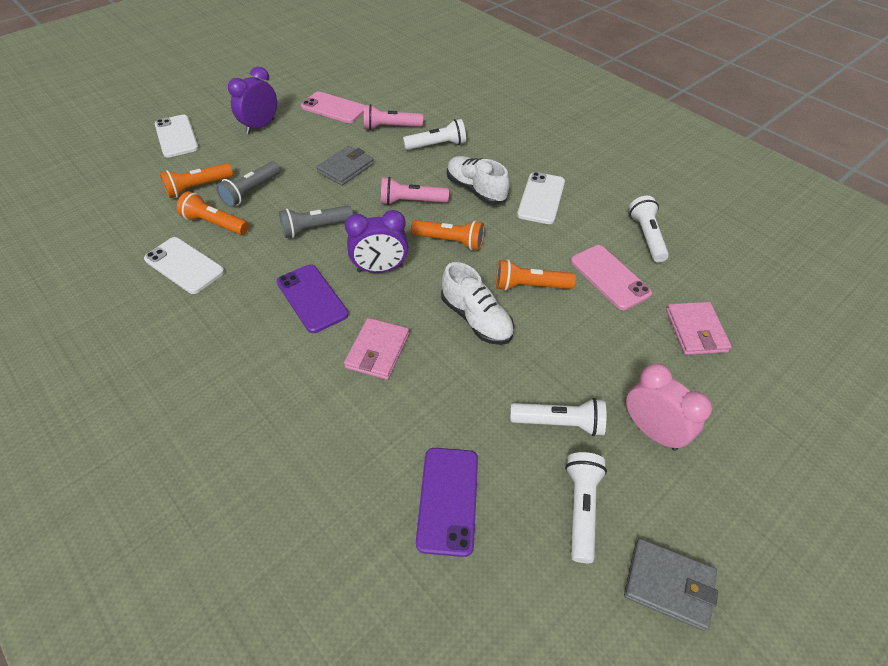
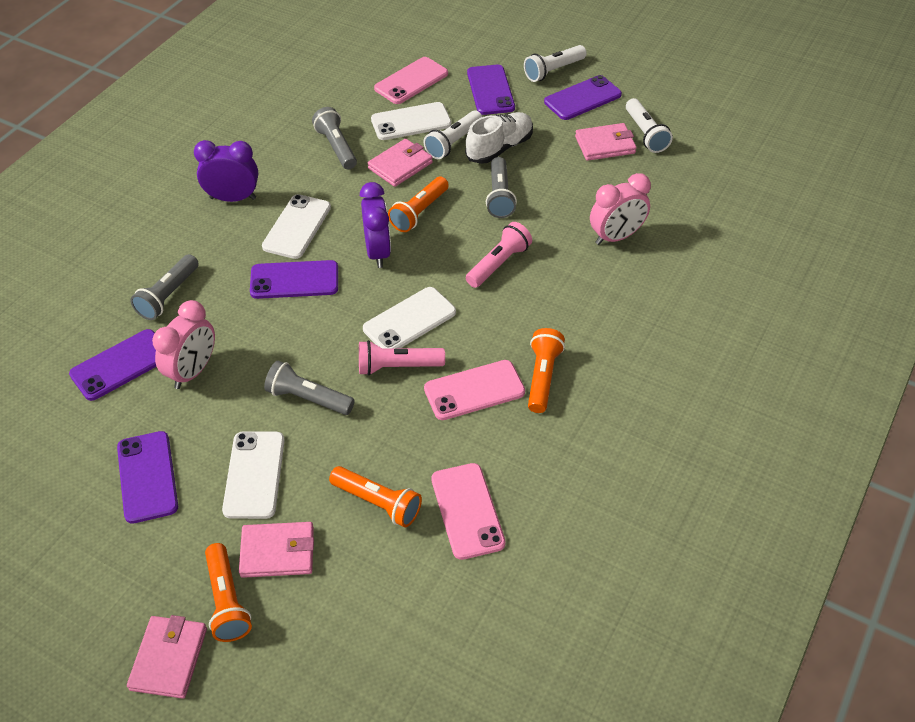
grey flashlight: [216,161,280,207] [279,206,353,238] = 2 -> [130,254,199,320] [264,361,355,415] [312,107,357,169] [486,157,517,218] = 4
grey wallet: [316,146,374,186] [624,538,718,631] = 2 -> none = 0
pink clock: [626,363,712,451] = 1 -> [152,300,215,389] [590,173,651,245] = 2
pink phone: [301,92,364,123] [571,245,652,310] = 2 -> [374,57,448,104] [424,360,525,420] [431,463,506,560] = 3
pink wallet: [344,318,409,380] [666,302,732,355] = 2 -> [127,615,207,699] [239,522,314,578] [368,139,433,187] [575,123,637,161] = 4
purple phone: [277,264,349,333] [416,448,478,557] = 2 -> [69,329,156,401] [117,431,178,524] [250,260,338,299] [467,65,515,115] [544,75,622,120] = 5
white flashlight: [403,119,466,150] [510,398,606,436] [565,452,607,563] [629,196,669,262] = 4 -> [423,110,482,159] [524,45,587,82] [626,98,673,153] = 3
white phone: [144,237,225,294] [155,115,199,158] [517,172,565,224] = 3 -> [222,431,285,519] [262,194,331,259] [363,287,456,349] [371,102,452,140] = 4
white shoe: [441,262,514,345] [447,156,510,205] = 2 -> [465,112,533,164] = 1

